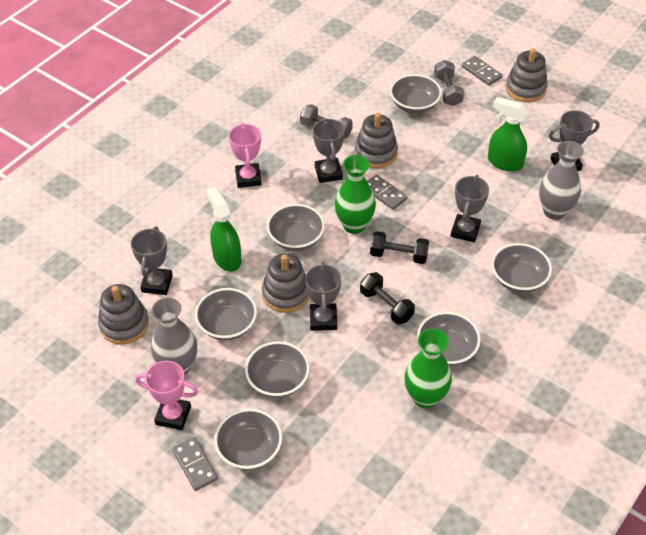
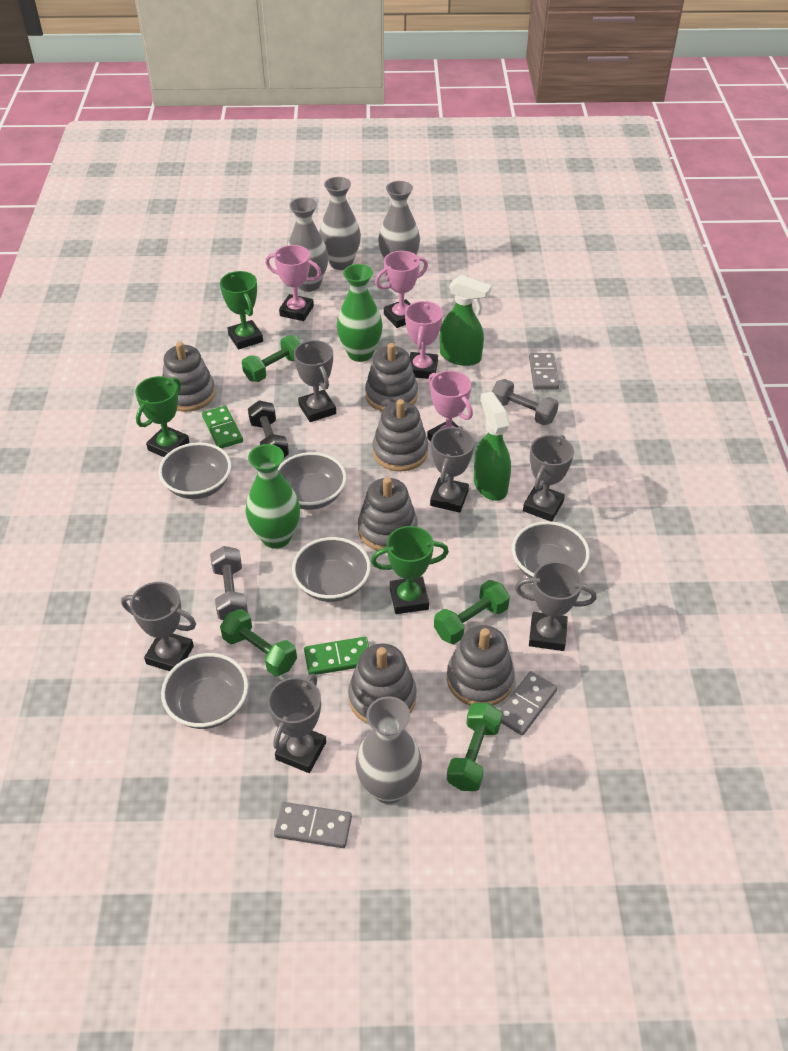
black dumbbell: [360,272,415,324] [370,231,429,264] = 2 -> [248,400,289,457] = 1
green domino: none = 0 -> [202,406,243,449] [304,637,369,675] = 2
green dumbbell: none = 0 -> [220,609,297,676] [242,335,301,382] [434,580,510,644] [447,703,502,791] = 4
green trophy: none = 0 -> [135,376,189,457] [220,271,263,350] [371,526,449,614] = 3
grey bowl: [195,288,257,340] [214,409,282,470] [245,341,310,398] [267,204,325,251] [390,74,442,114] [417,312,481,366] [492,243,552,293] = 7 -> [159,442,231,499] [161,653,248,729] [278,452,346,510] [292,537,370,602] [512,521,590,578] = 5
grey stacking toy: [98,284,149,345] [262,253,310,313] [355,113,398,168] [506,48,548,102] = 4 -> [162,342,216,412] [348,643,417,724] [358,477,418,551] [365,343,418,412] [372,399,428,472] [447,625,515,706] = 6
grey trophy: [131,227,173,295] [305,262,341,331] [313,118,345,183] [451,175,489,243] [549,110,600,171] = 5 -> [121,582,196,671] [268,674,326,773] [294,340,336,422] [430,426,474,513] [515,561,597,651] [523,435,574,522] = 6
grey vase: [151,297,197,375] [539,141,584,220] = 2 -> [288,197,328,292] [319,177,361,270] [355,696,422,804] [378,181,420,259] = 4
pink trophy: [135,361,198,430] [229,123,262,188] = 2 -> [265,245,321,321] [375,251,428,328] [405,301,443,379] [427,370,473,441] = 4

